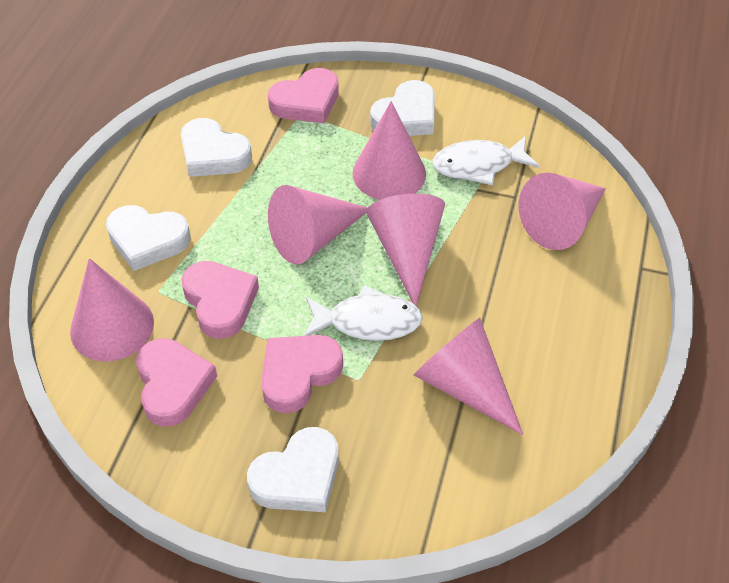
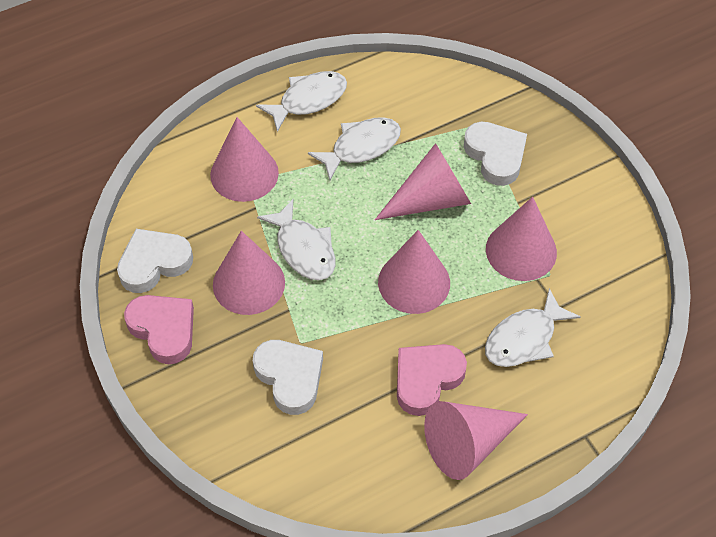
pink heart: [136,338,217,427] [181,261,259,339] [261,335,343,413] [268,68,339,123] = 4 -> [124,295,194,364] [397,344,467,416] = 2
white fish: [304,285,423,341] [432,136,539,185] = 2 -> [256,71,347,132] [257,199,335,280] [308,117,401,180] [485,288,581,367] = 4
white heart: [106,205,191,271] [181,118,252,177] [247,427,339,512] [370,80,435,136] = 4 -> [117,229,193,293] [253,340,323,415] [464,122,527,186] = 3

